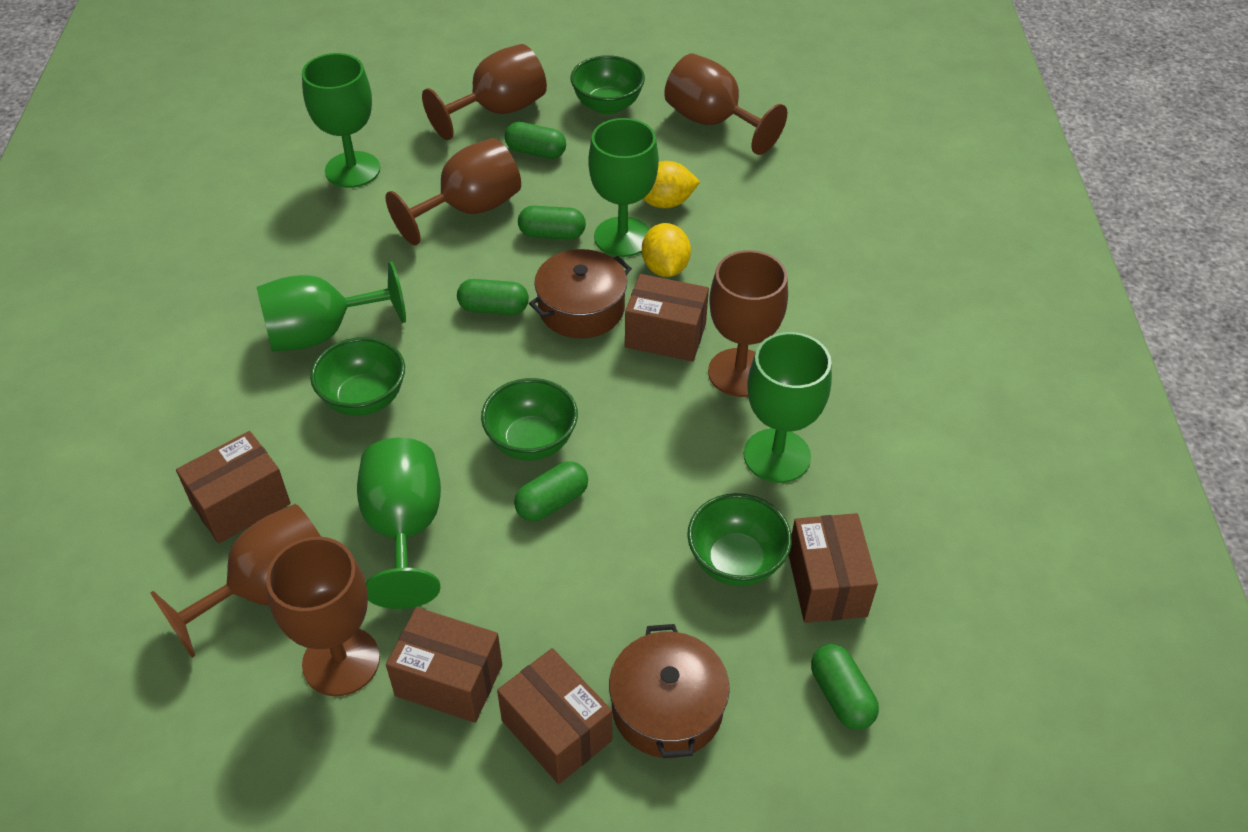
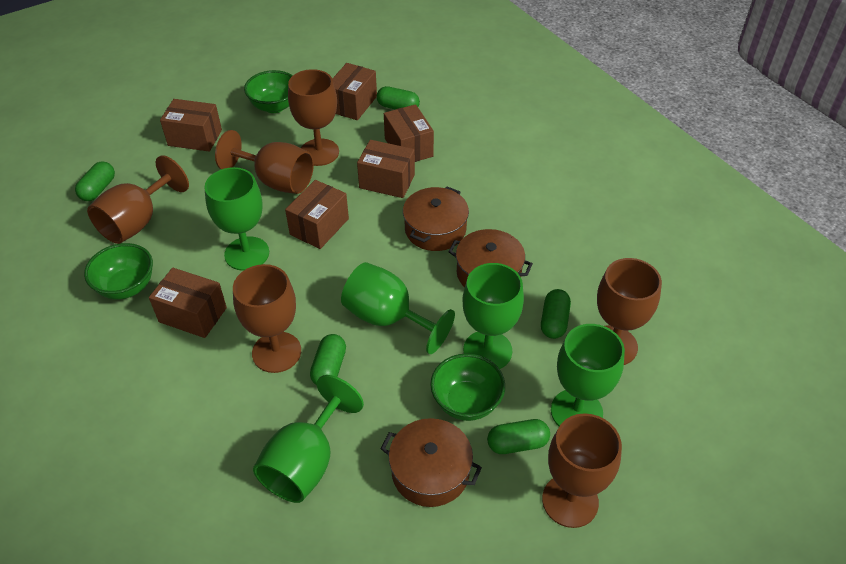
brown box: [176,431,291,543] [386,607,502,723] [497,648,612,784] [625,274,709,361] [789,513,878,623] = 5 -> [149,268,227,338] [160,99,222,152] [285,180,349,249] [332,63,377,120] [357,140,415,198] [384,104,434,162] = 6
brown pot: [529,249,632,338] [609,624,730,758] = 2 -> [381,418,482,507] [403,187,469,251] [448,229,533,288] = 3
green bowl: [310,337,405,416] [481,378,578,461] [570,55,645,115] [687,493,792,586] = 4 -> [84,243,153,300] [244,70,293,113] [430,354,505,421] = 3
yellow lemon: [642,223,691,277] [643,161,700,208] = 2 -> none = 0

